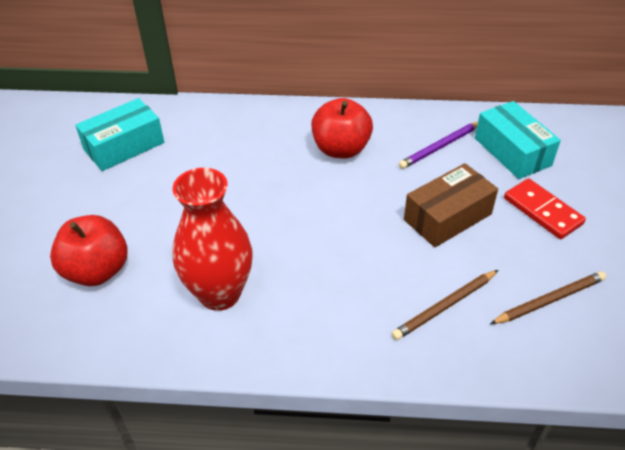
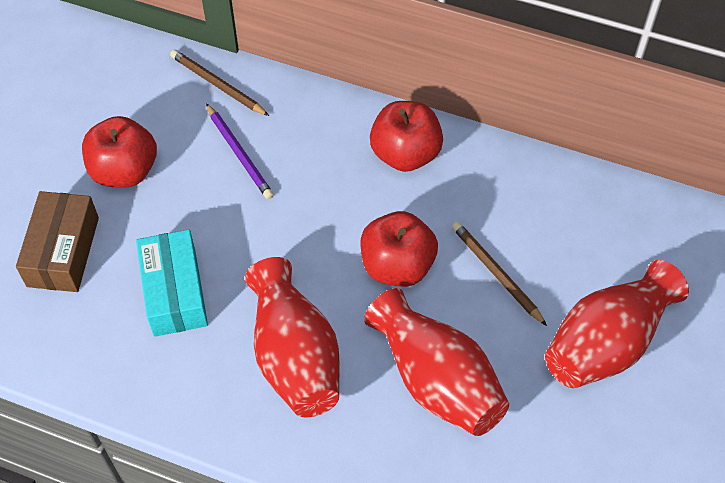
red apple: [50,215,128,286] [311,98,373,158] = 2 -> [82,116,157,188] [360,211,438,287] [370,101,443,172] = 3
red domino: [504,178,586,239] = 1 -> none = 0
red vase: [172,168,252,311] = 1 -> [245,257,340,418] [364,288,509,436] [545,260,689,388] = 3
turquoise box: [75,98,164,171] [475,101,561,179] = 2 -> [136,229,208,337] = 1

